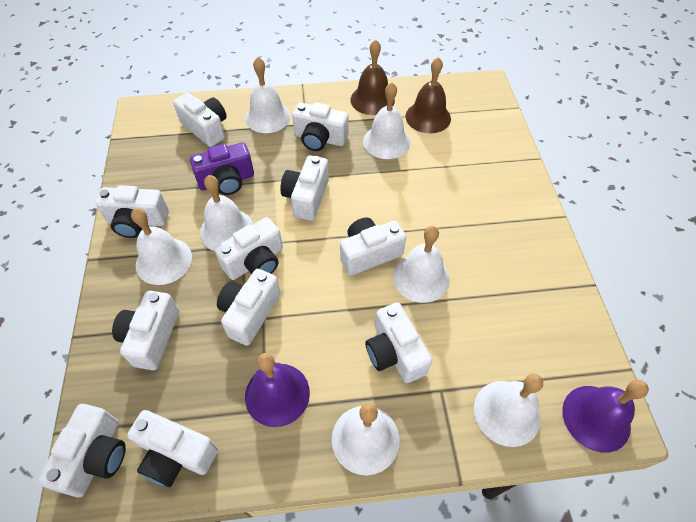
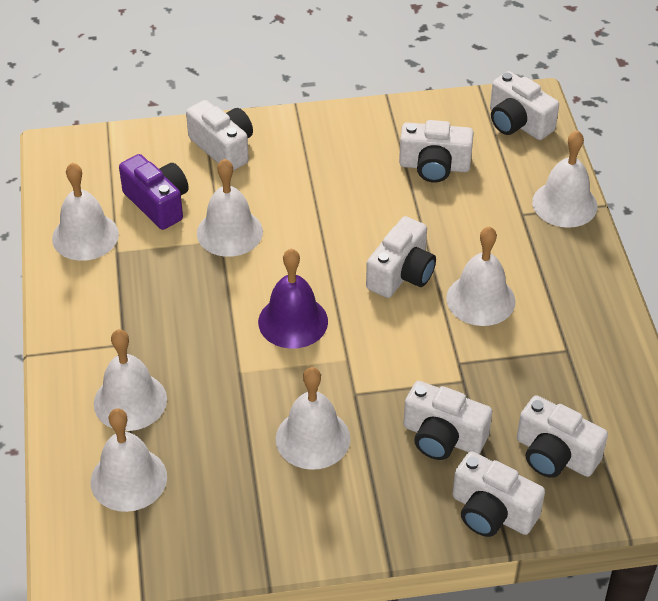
brown bell: [351,39,395,115] [405,57,451,133] = 2 -> none = 0
purple bell: [245,353,310,427] [562,380,649,453] = 2 -> [258,249,328,349] = 1
white camera: [38,404,126,497] [95,185,169,238] [112,291,179,370] [127,410,218,487] [173,93,227,147] [215,217,283,280] [217,269,281,346] [280,155,329,221] [292,102,349,151] [340,217,406,276] [365,302,432,383] = 11 -> [186,100,253,171] [366,216,436,298] [399,120,474,183] [403,381,492,460] [452,451,545,537] [490,71,559,140] [517,395,608,478] = 7

